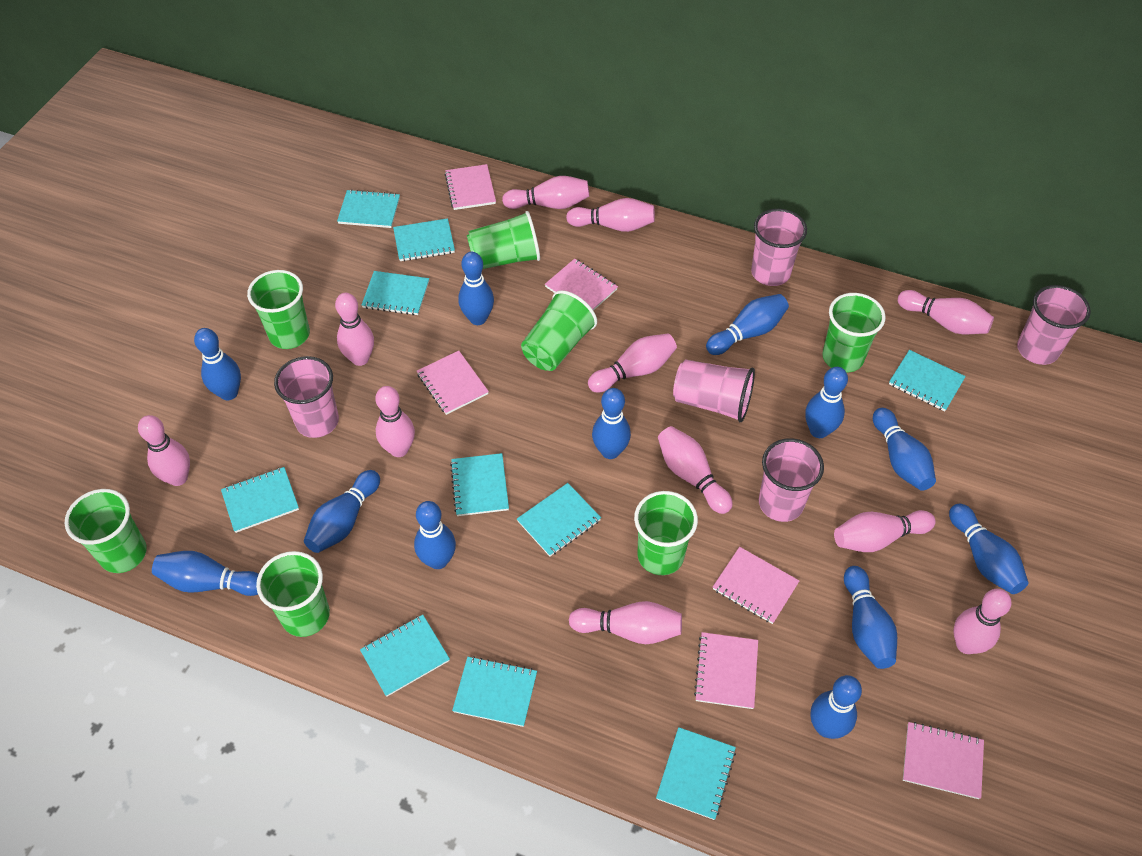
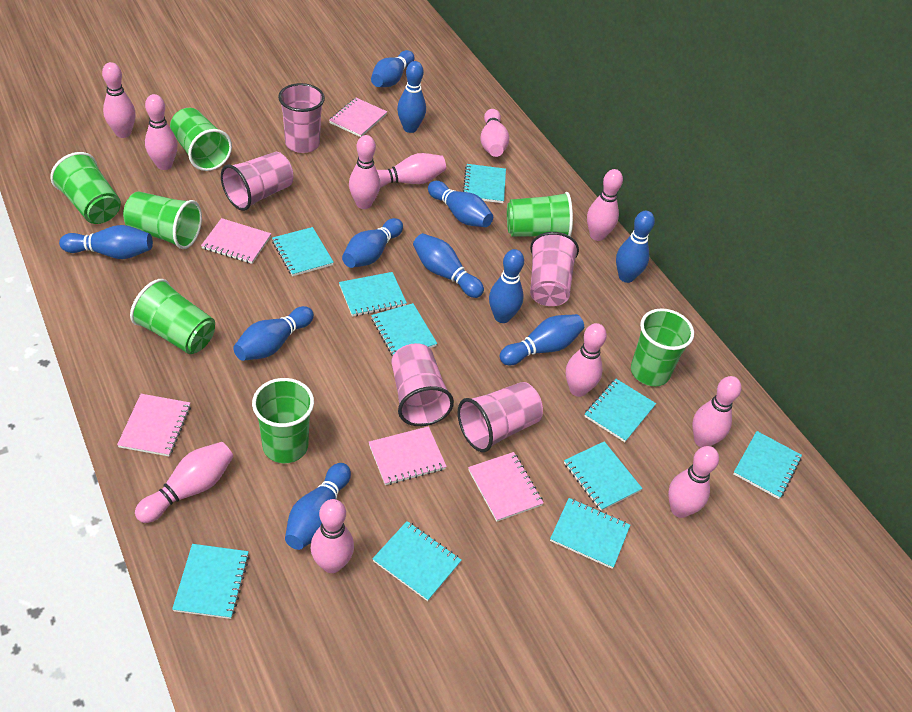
blue bowling pin: [152,551,259,596] [194,328,241,400] [304,470,380,553] [414,501,456,569] [458,252,494,325] [592,388,631,459] [706,294,789,355] [805,367,848,438] [811,675,862,739] [844,566,897,669] [873,408,936,491] [949,504,1029,594] = 12 -> [59,225,153,259] [233,306,314,361] [285,463,351,550] [342,218,403,268] [371,50,415,87] [397,61,426,133] [413,233,484,298] [428,181,493,227] [489,249,524,323] [500,314,584,365] [616,211,655,283] = 11
pink notebook: [417,351,489,415] [445,164,496,210] [545,258,618,311] [694,632,758,709] [713,547,799,624] [903,722,984,799] = 6 -> [117,394,191,456] [201,218,271,264] [329,98,387,137] [369,426,447,485] [468,452,544,522] = 5

